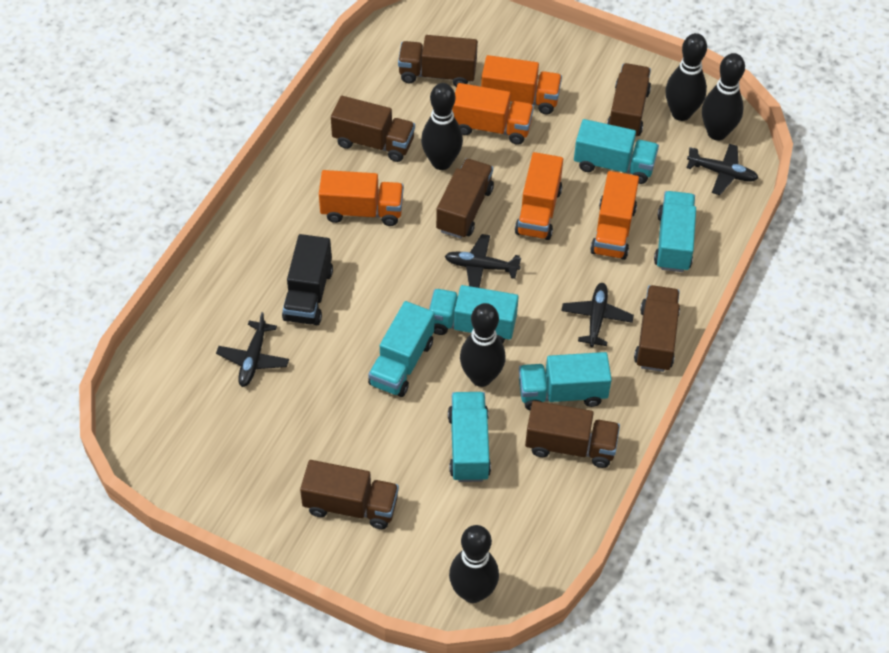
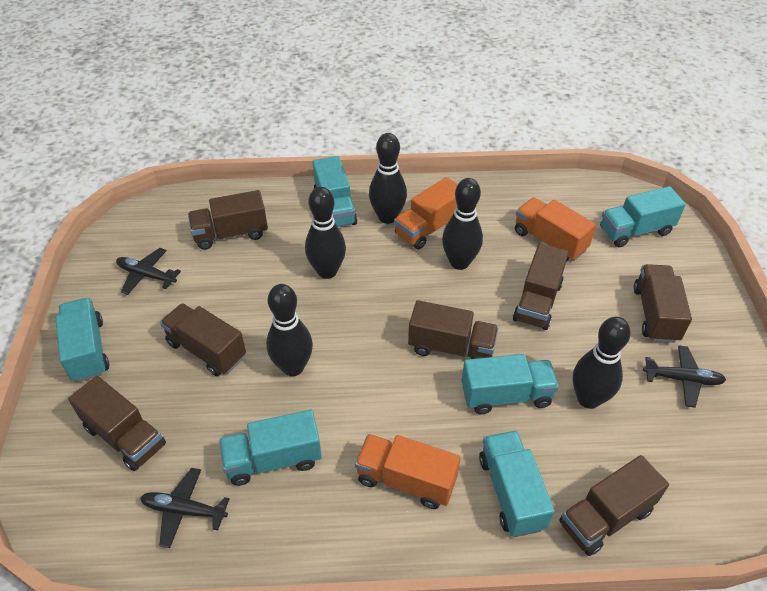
black plane: [216,312,289,387] [445,234,521,288] [561,283,634,347] [686,144,758,195] = 4 -> [116,248,181,295] [140,468,229,548] [643,345,726,408] = 3
black truck: [282,234,333,325] = 1 -> none = 0
orange truck: [319,170,404,226] [452,83,534,145] [481,55,562,114] [515,152,563,240] [590,171,639,260] = 5 -> [355,434,461,509] [394,177,458,249] [515,198,596,261] = 3

